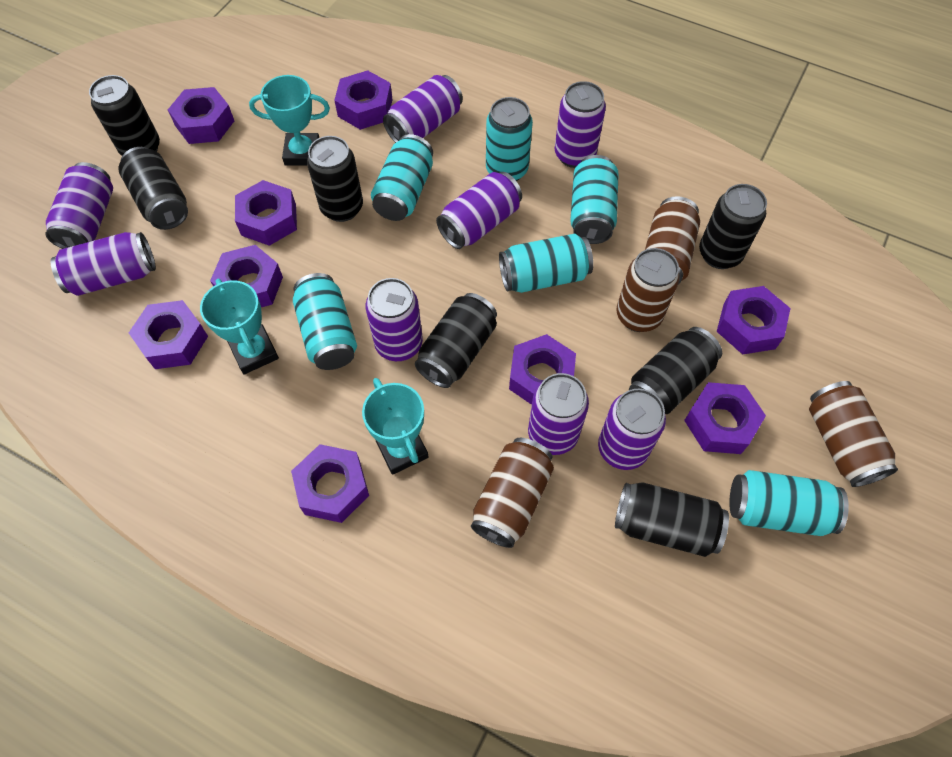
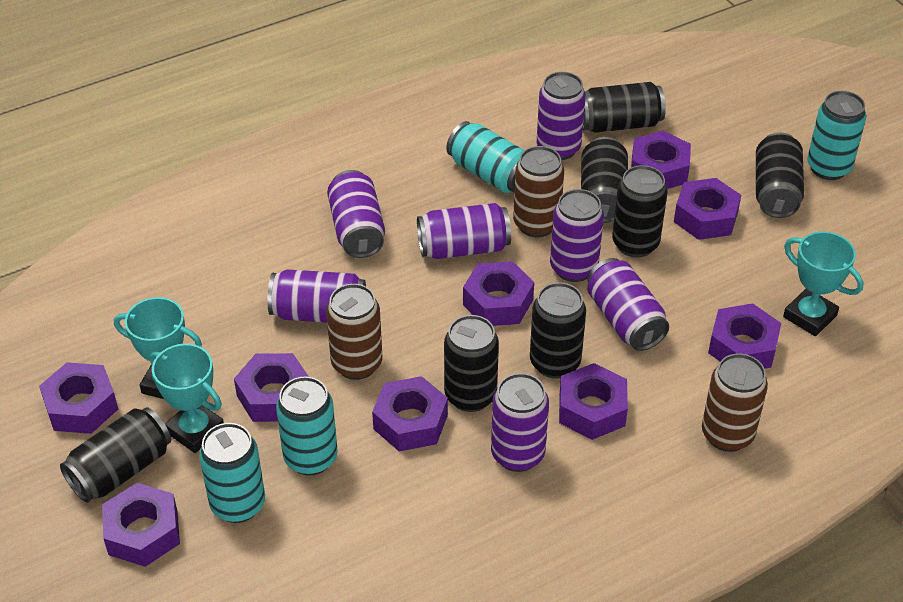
brown can: [471,438,554,548] [616,248,680,332] [645,196,700,284] [809,381,898,487] = 4 -> [326,284,382,380] [513,146,564,237] [702,354,768,452] = 3
purple can: [45,162,113,249] [51,232,156,296] [366,278,423,361] [383,75,463,143] [436,172,522,249] [528,373,589,455] [555,81,606,168] [598,389,666,470] = 8 -> [267,269,366,323] [327,170,385,258] [417,203,511,259] [491,373,549,472] [537,72,586,160] [550,189,604,282] [587,258,669,351] = 7
turquoise can: [293,273,357,370] [371,134,433,221] [486,97,533,181] [499,234,593,293] [570,155,619,244] [729,470,849,536] = 6 -> [199,423,265,523] [276,376,338,476] [446,121,525,193] [807,91,866,180] = 4

